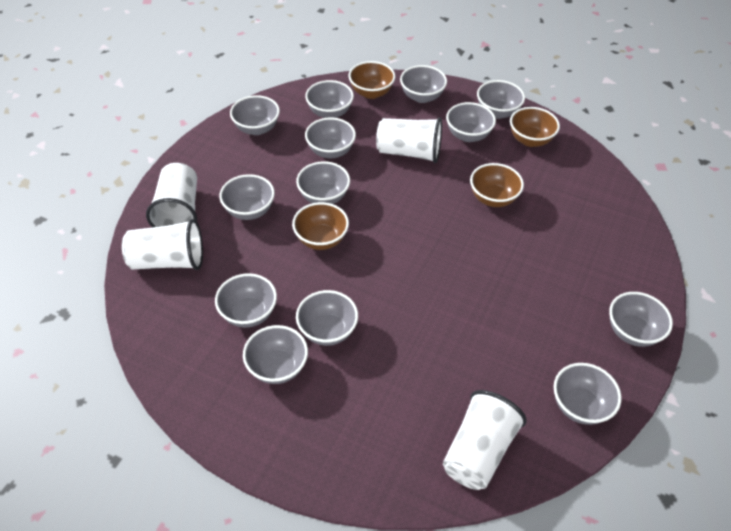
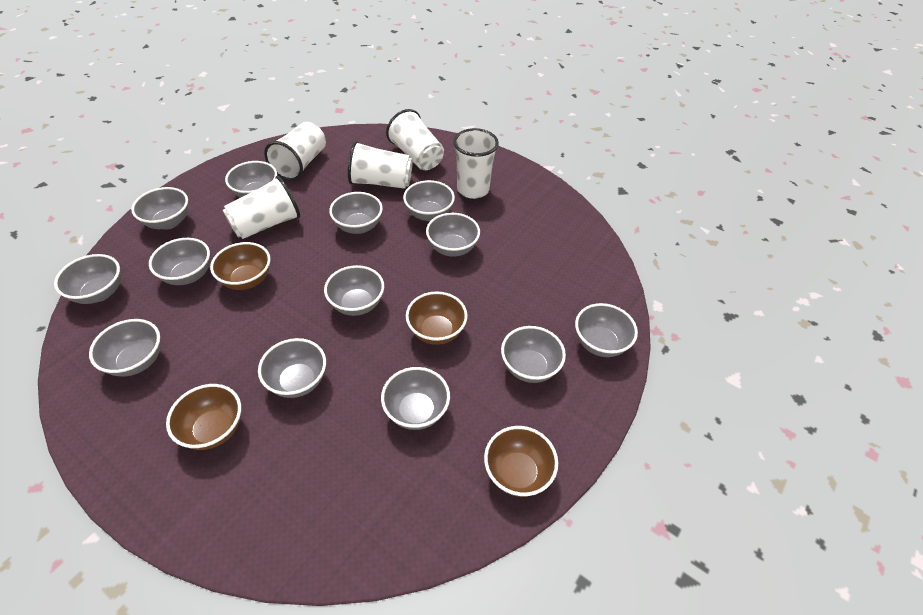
white cup: [122,219,203,270] [146,163,197,227] [376,118,442,163] [443,390,527,490] = 4 -> [223,176,300,239] [264,122,326,181] [348,141,413,189] [386,109,444,170] [453,128,499,199] = 5

